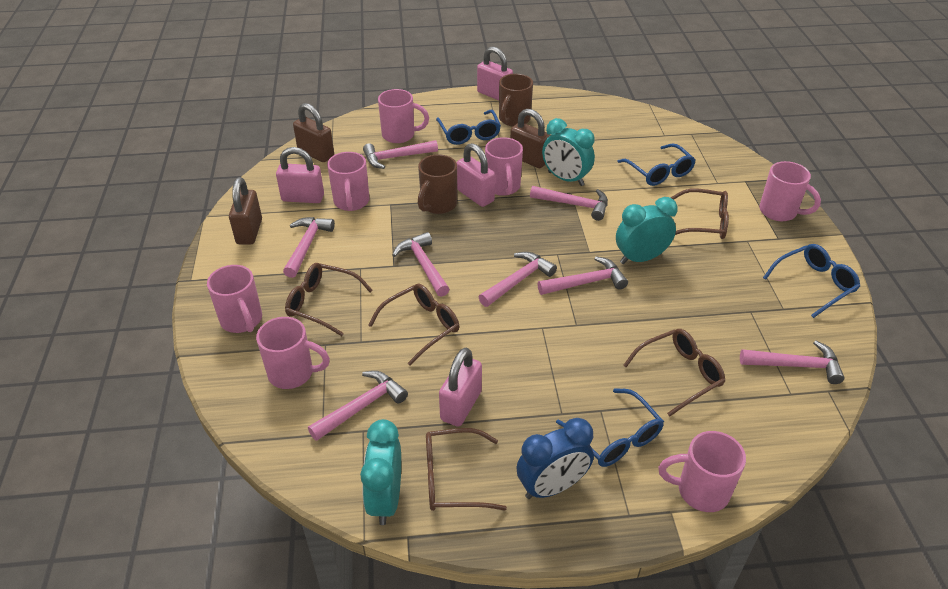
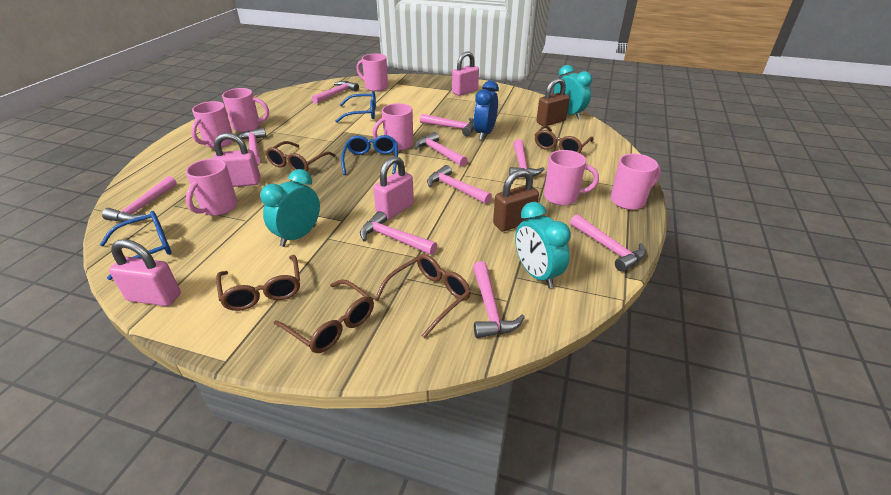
blue glasses: [436,110,501,145] [556,388,664,467] [617,144,696,186] [763,244,860,318] = 4 -> [99,211,172,280] [335,91,376,123] [341,135,398,175] = 3
brown mug: [418,154,457,214] [499,74,533,127] = 2 -> none = 0
brown padlock: [229,177,262,244] [293,103,334,162] [510,109,550,168] = 3 -> [493,169,539,232] [536,78,570,126] = 2
pink hammer: [283,217,335,278] [308,371,408,441] [363,140,438,169] [392,232,450,297] [479,252,557,307] [530,186,608,221] [537,256,628,295] [740,341,844,384] = 8 -> [102,176,177,222] [234,128,267,164] [312,81,359,104] [360,211,437,255] [415,132,468,167] [420,114,474,136] [427,165,492,204] [473,261,525,338] [509,139,545,177] [570,214,646,272] = 10

